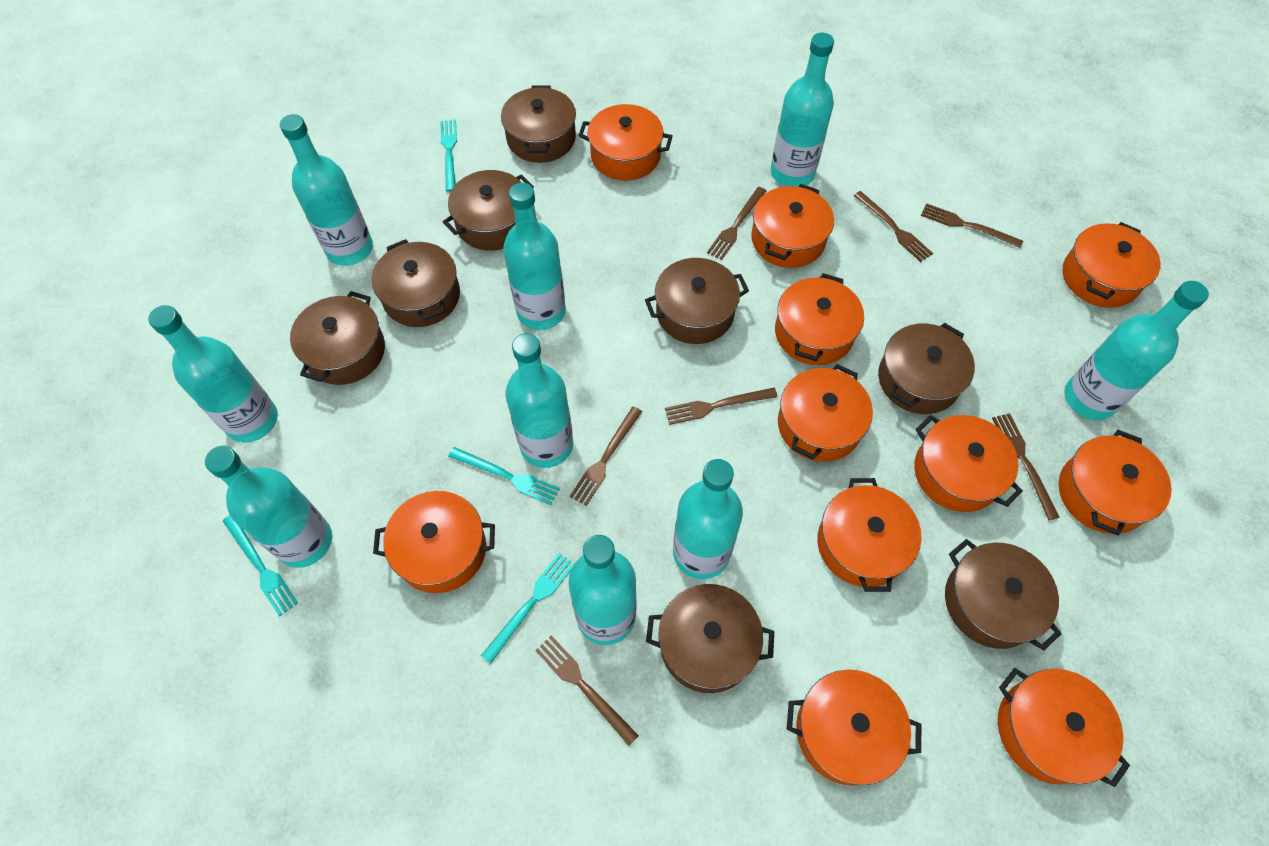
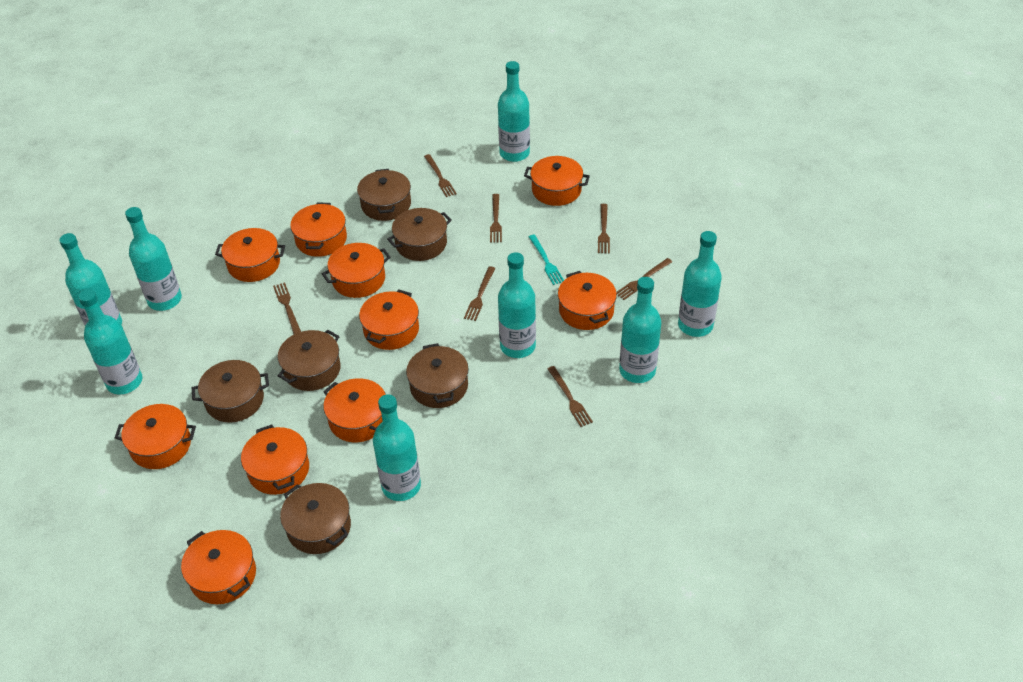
brown pot: [290,291,385,385] [372,239,460,327] [443,170,534,251] [501,86,576,163] [645,258,749,344] [646,584,774,693] [878,323,975,414] [945,539,1062,650] = 8 -> [192,360,269,423] [278,330,341,391] [280,483,351,554] [357,169,411,221] [387,208,452,261] [406,343,469,408] = 6
orange pot: [373,491,495,593] [578,104,673,181] [751,184,834,268] [775,273,864,365] [778,364,873,462] [787,670,921,786] [818,478,922,592] [914,415,1023,512] [998,668,1130,787] [1059,430,1172,535] [1063,222,1160,308] = 11 -> [115,404,196,469] [181,530,256,604] [215,228,285,282] [241,425,309,495] [290,203,347,257] [322,243,391,298] [323,378,386,442] [359,289,419,350] [524,156,590,206] [558,271,617,330] = 10
turquoise bottle: [148,305,278,442] [205,446,332,568] [280,114,373,266] [503,183,566,330] [506,333,573,468] [569,535,637,645] [673,459,743,579] [771,33,834,187] [1065,281,1209,420] = 9 -> [59,233,122,326] [78,289,142,394] [125,207,182,311] [373,394,421,501] [498,61,530,162] [498,252,536,358] [619,277,661,383] [678,231,722,337] = 8
turquoise fork: [223,515,298,617] [440,120,457,192] [448,447,560,505] [481,553,574,663] = 4 -> [529,235,564,285] = 1

